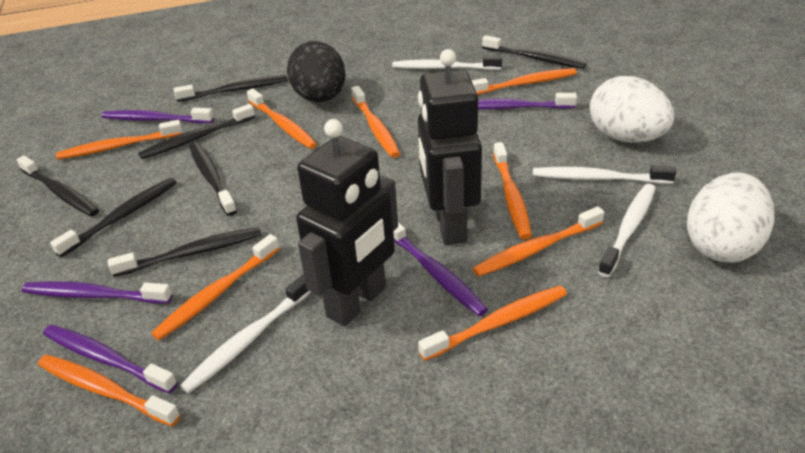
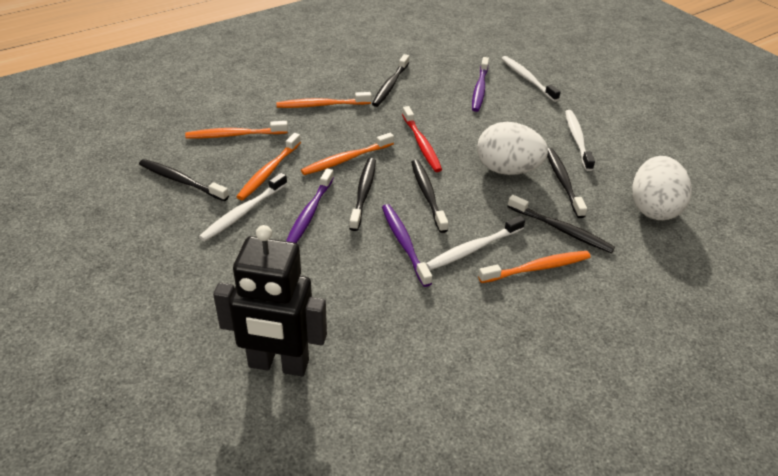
black egg: [287,41,346,102] = 1 -> none = 0
black robot: [296,119,398,326] [418,49,482,245] = 2 -> [213,225,327,376] = 1
black toothbrush: [16,156,99,217] [50,178,177,257] [108,227,261,277] [138,104,255,159] [174,75,288,102] [190,143,237,216] [482,35,587,69] = 7 -> [139,159,229,201] [349,158,376,231] [372,54,409,107] [411,160,448,233] [507,195,615,253] [547,148,587,218] = 6
orange toothbrush: [38,355,181,426] [56,120,182,159] [151,234,280,340] [247,89,317,149] [351,86,400,158] [418,285,567,361] [472,68,577,95] [472,206,605,277] [493,142,532,239] = 9 -> [185,121,288,138] [236,133,301,200] [276,92,371,108] [301,133,394,175] [478,251,591,283] = 5
purple toothbrush: [22,281,172,303] [43,325,178,393] [102,108,214,123] [393,222,488,316] [478,93,577,110] = 5 -> [286,169,334,243] [382,204,432,287] [472,57,489,112] = 3
red toothbrush: none = 0 -> [402,106,442,172] = 1

